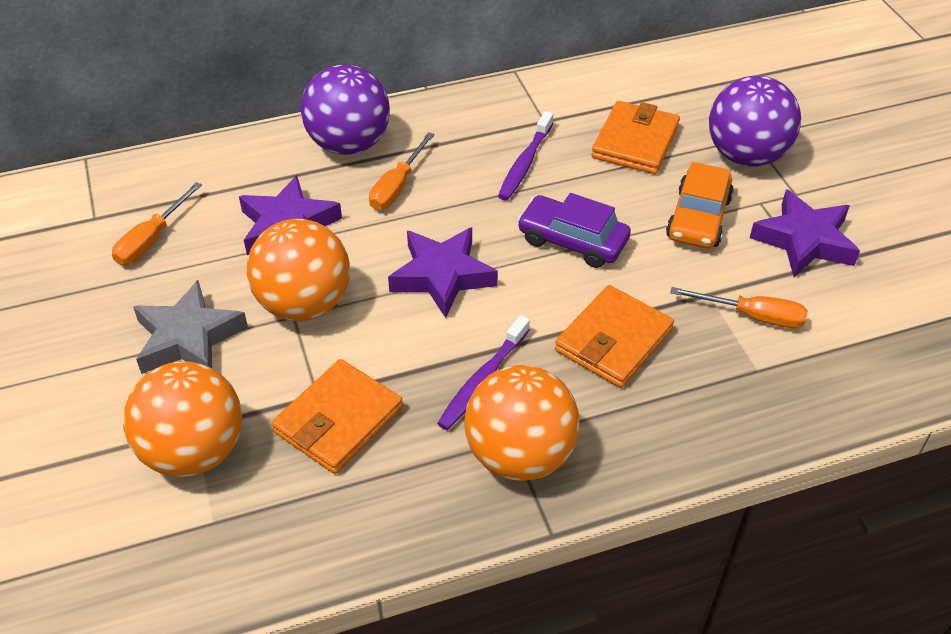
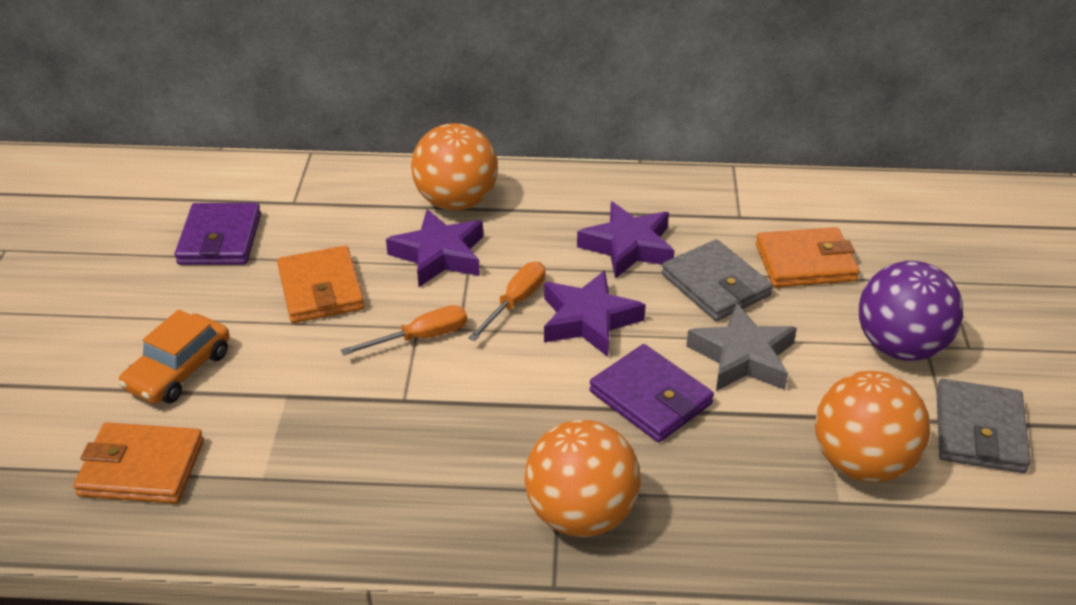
grey wallet: none = 0 -> [662,239,773,321] [936,379,1031,473] = 2
orange screwdriver: [112,182,202,265] [369,132,435,210] [670,287,808,328] = 3 -> [341,305,467,356] [468,262,545,341] = 2
purple ball: [301,64,390,155] [709,76,801,166] = 2 -> [858,261,963,361] = 1
purple car: [517,193,631,268] = 1 -> none = 0
purple toothbrush: [437,315,530,430] [498,111,553,200] = 2 -> none = 0
purple wallet: none = 0 -> [175,203,261,265] [589,344,714,442] = 2

